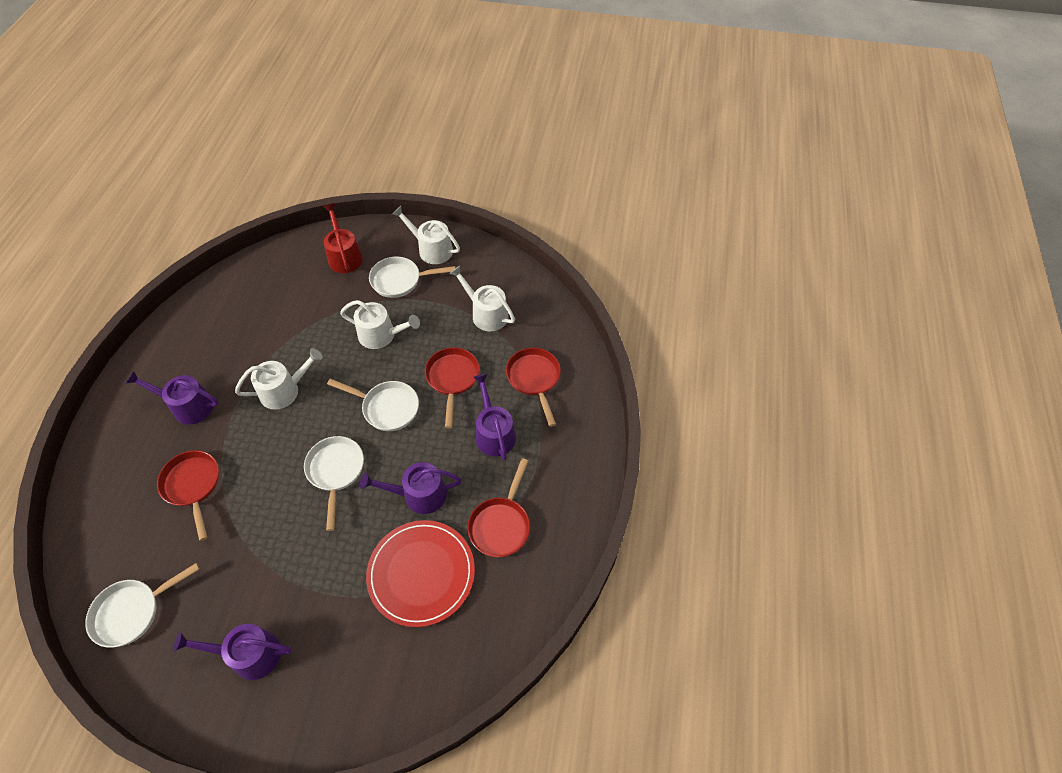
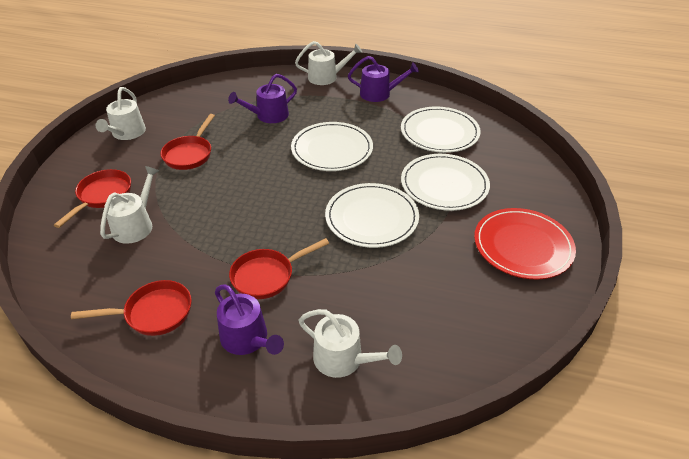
purple watering can: [126,371,219,425] [173,624,292,680] [360,462,462,514] [473,374,516,460] = 4 -> [215,284,284,355] [228,74,297,123] [348,56,419,102] = 3
red watering can: [323,203,363,273] = 1 -> none = 0
white pan: [85,563,200,648] [304,436,364,531] [327,379,419,431] [369,257,456,298] = 4 -> none = 0
white plate: none = 0 -> [291,122,373,171] [325,183,419,248] [401,107,481,153] [401,154,490,211] = 4

